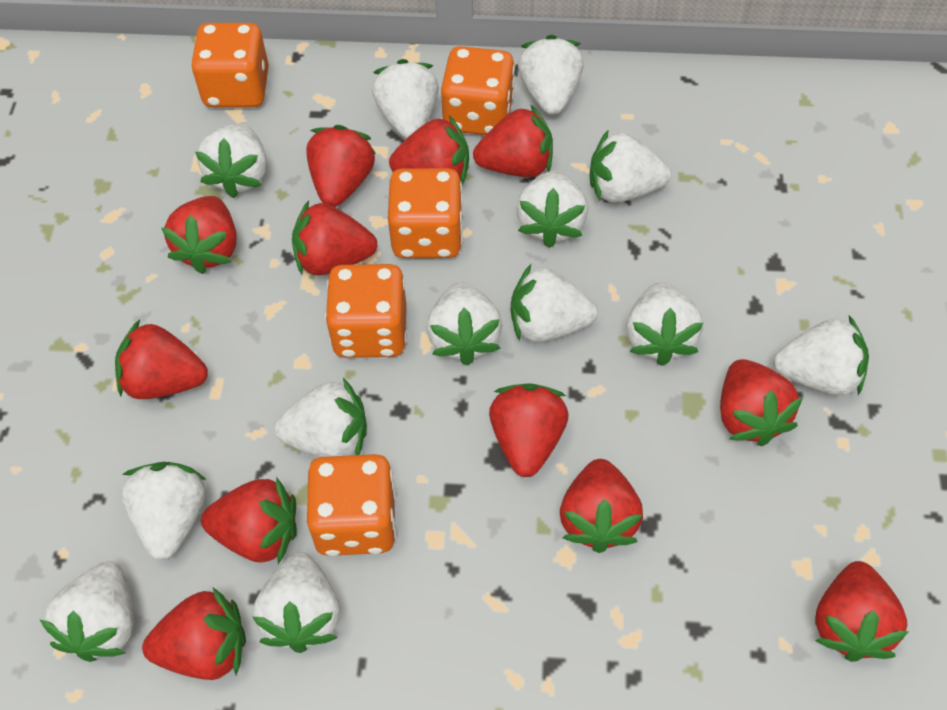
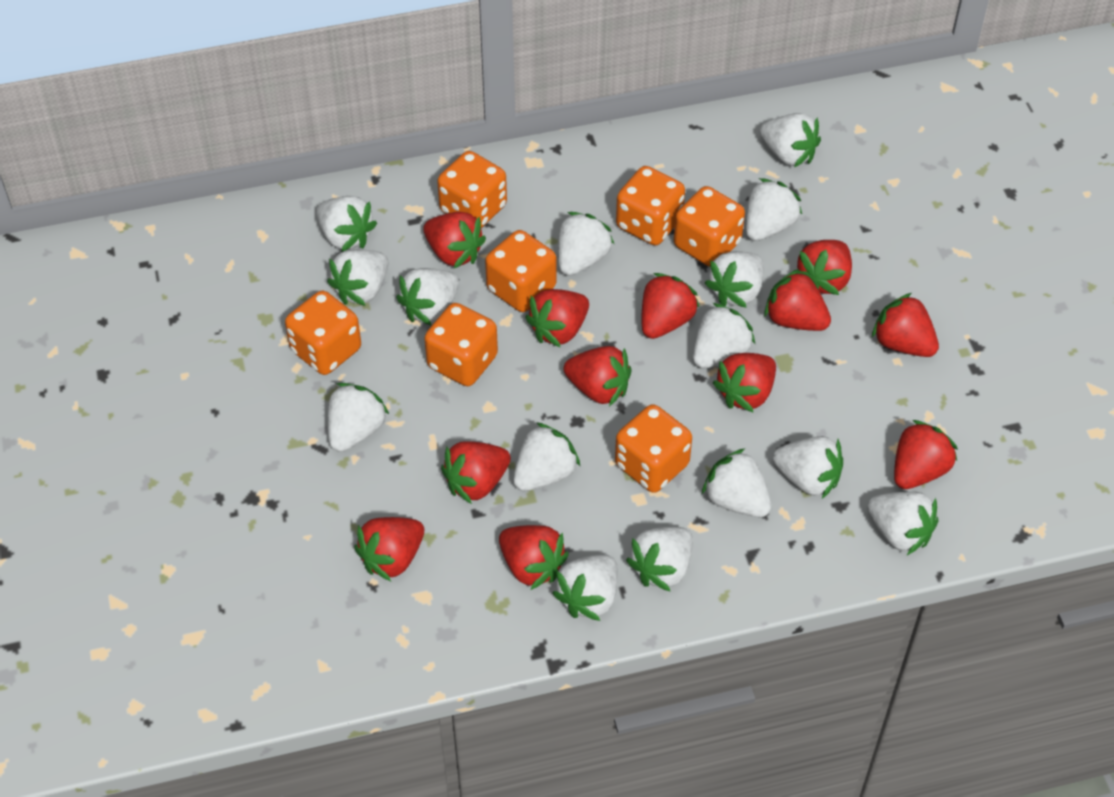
orange dice: [191,23,269,107] [307,454,396,556] [325,264,407,358] [388,168,463,258] [441,46,515,135] = 5 -> [285,291,361,375] [424,303,498,386] [437,151,507,228] [485,230,557,312] [615,404,692,493] [616,166,685,245] [674,186,745,267] = 7
white strawberry: [39,561,134,662] [122,462,207,560] [195,124,267,198] [253,552,340,653] [275,378,367,457] [372,59,439,139] [427,282,502,365] [511,264,598,342] [516,171,588,248] [518,35,584,115] [590,129,671,203] [626,282,703,366] [773,316,869,395] = 13 -> [316,196,377,252] [327,249,388,306] [328,383,389,452] [396,268,459,326] [513,422,581,491] [552,554,618,621] [558,212,614,276] [626,527,693,592] [693,303,755,368] [702,448,771,517] [705,251,764,308] [746,178,802,241] [759,113,821,167] [773,436,843,499] [867,492,938,555] = 15

